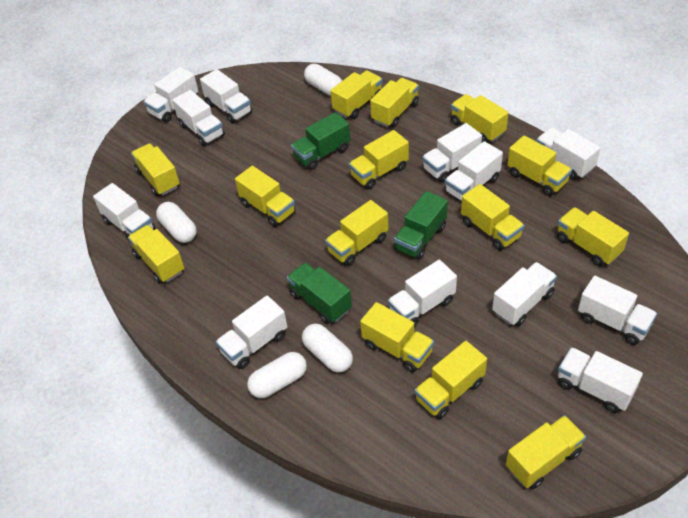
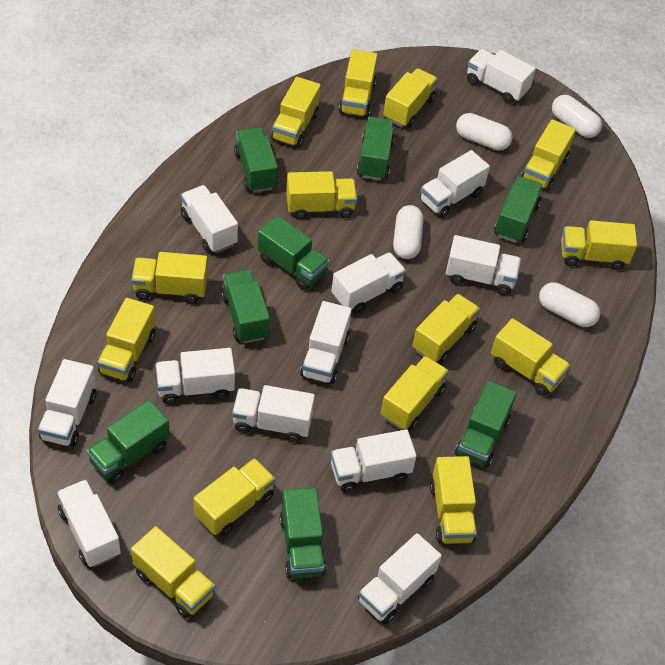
green truck: [287,262,352,324] [291,112,350,170] [394,191,448,260] = 3 -> [86,400,170,484] [221,270,270,344] [234,128,278,193] [258,216,329,290] [279,487,326,579] [357,117,395,181] [455,381,517,468] [494,177,543,243] = 8

